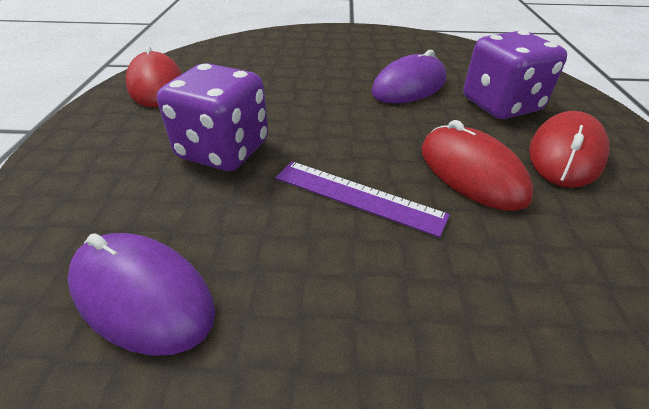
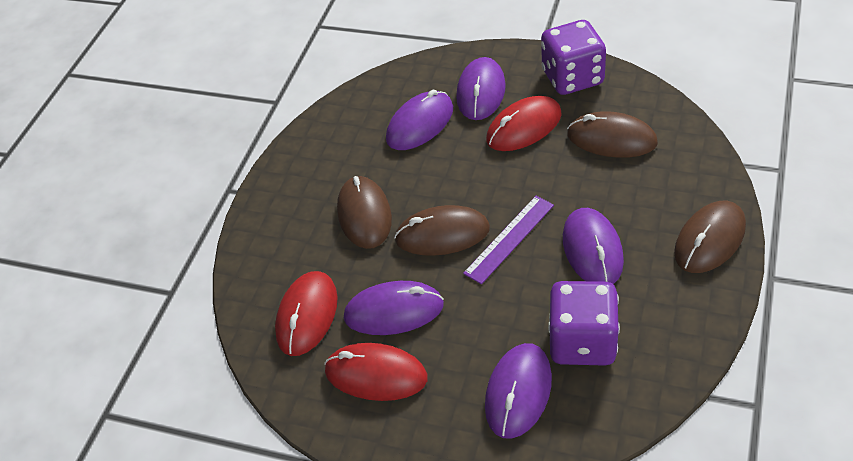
brown mouse: none = 0 -> [337,176,392,249] [394,205,490,256] [567,111,658,158] [674,201,746,273] = 4
purple mouse: [68,233,215,356] [371,50,446,103] = 2 -> [344,281,444,335] [386,90,453,150] [456,57,506,120] [485,343,552,439] [563,208,624,284] = 5

